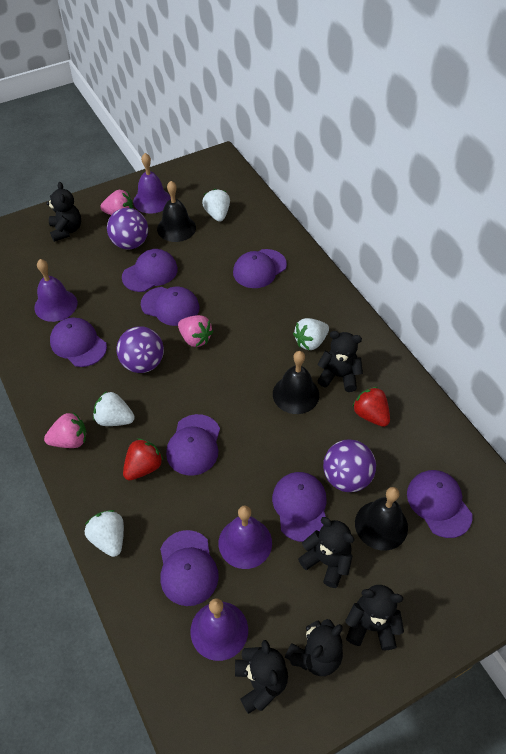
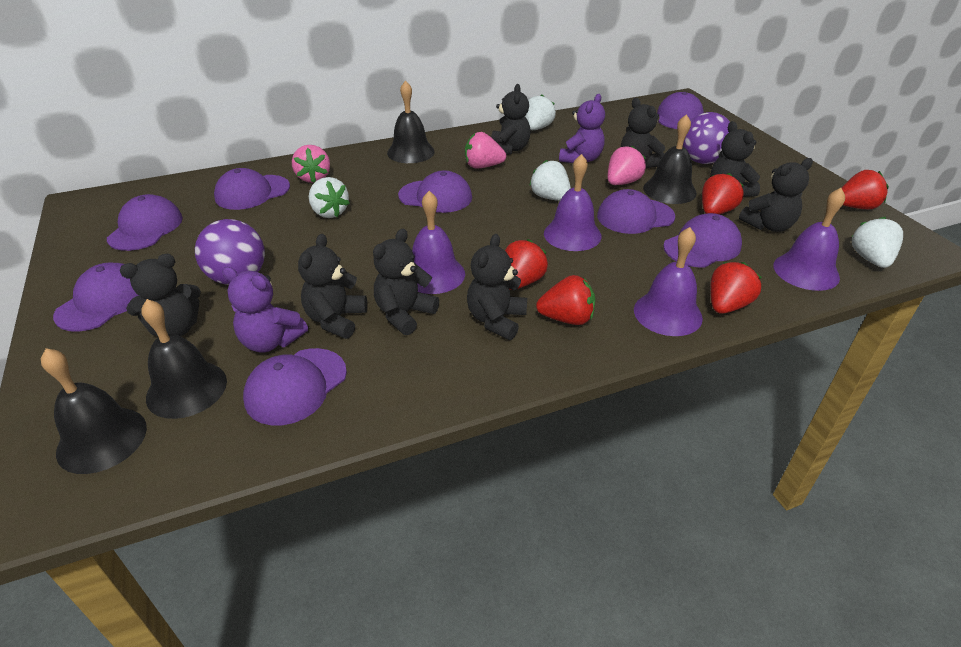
black bell: [157,181,196,242] [273,351,319,414] [355,487,408,551] = 3 -> [41,348,147,474] [141,299,227,419] [387,80,435,163] [643,114,697,204] = 4
black teddy bear: [46,182,81,242] [235,640,288,714] [285,619,343,676] [298,517,354,588] [317,331,363,392] [345,585,404,650] = 6 -> [120,254,201,337] [298,234,367,339] [373,229,439,335] [467,234,527,340] [491,84,531,155] [621,98,665,168] [710,121,760,197] [739,158,813,232] = 8
purple ball: [107,208,148,250] [117,326,164,373] [323,439,376,492] = 3 -> [195,219,265,285] [683,112,730,164] = 2
purple teddy bear: none = 0 -> [222,267,308,353] [559,94,605,163] = 2
red strawberry: [123,438,163,480] [352,387,390,427] = 2 -> [505,239,548,290] [536,275,595,325] [702,173,744,214] [710,262,762,314] [842,170,889,209] = 5

